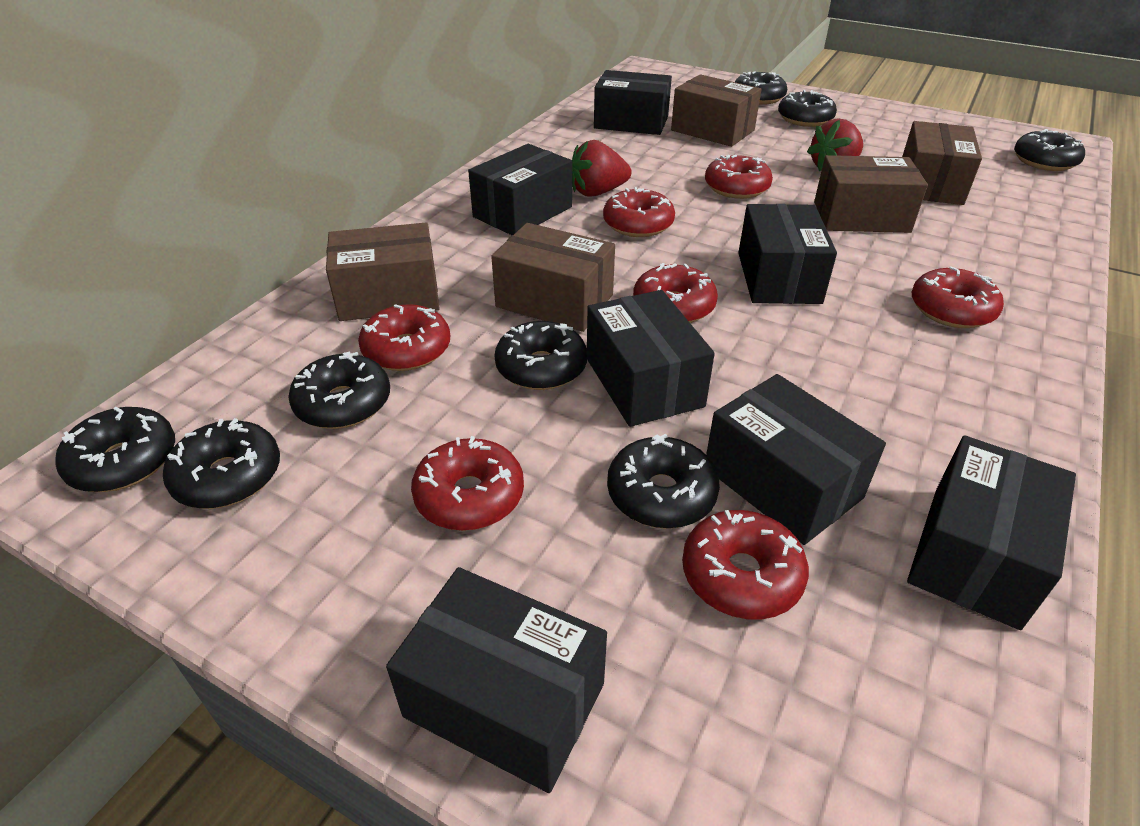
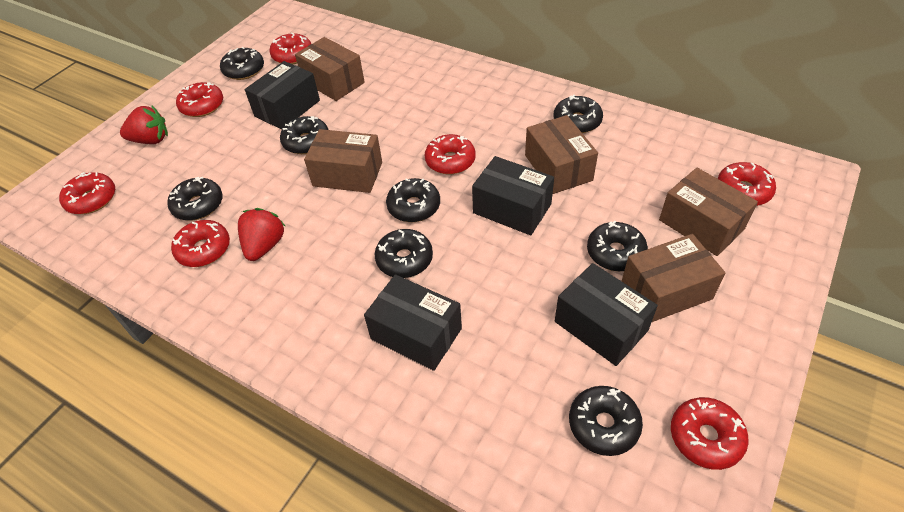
black box: [386,567,607,793] [468,144,572,236] [587,290,715,427] [594,70,672,135] [706,374,886,545] [738,204,837,304] [907,435,1076,630] = 7 -> [245,61,320,130] [364,274,462,371] [472,156,554,235] [555,263,658,366] = 4

